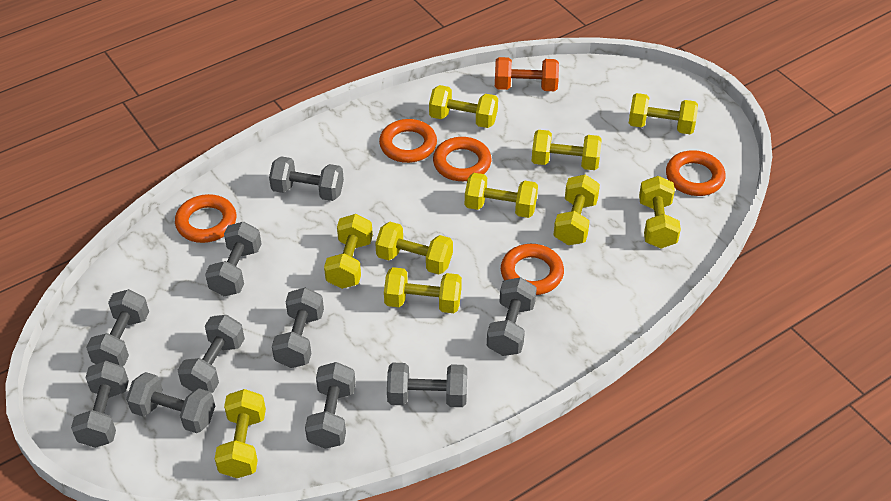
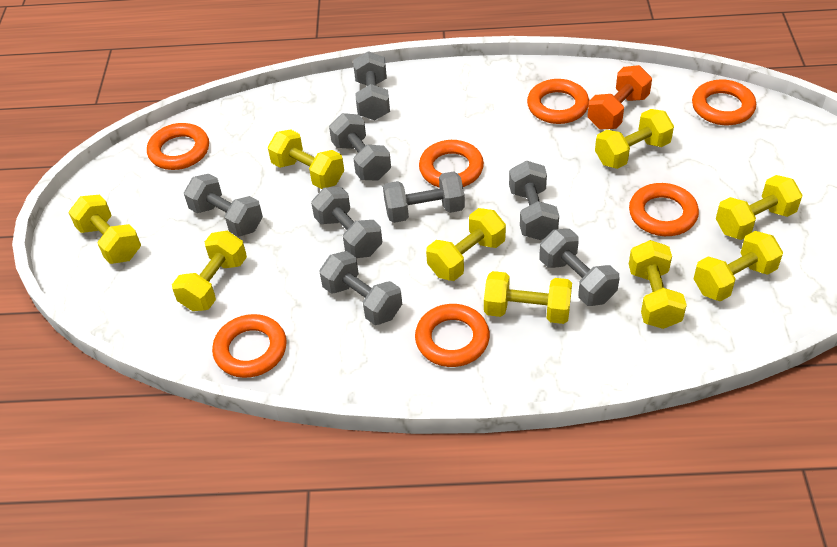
grey dumbbell: [71,361,129,448] [86,289,149,366] [126,372,215,433] [178,315,245,393] [205,222,261,296] [269,156,344,201] [272,287,324,368] [305,362,356,449] [387,363,467,407] [487,277,537,356] = 10 -> [184,174,263,237] [311,187,382,258] [319,251,402,325] [329,113,391,181] [353,51,390,120] [383,171,465,223] [509,160,559,240] [539,229,620,306] = 8
orange ring: [175,194,236,243] [379,119,437,163] [433,137,491,181] [501,244,564,295] [666,150,726,196] = 5 -> [147,123,209,170] [212,314,287,378] [415,304,490,367] [419,140,484,187] [527,79,589,124] [629,183,699,236] [692,80,756,125] = 7
yellow dumbbell: [215,389,266,478] [324,214,373,289] [375,222,453,274] [384,267,462,313] [429,85,498,128] [465,173,538,218] [532,130,602,170] [554,175,600,245] [629,93,698,134] [639,176,681,249] = 10 -> [69,195,141,264] [172,230,247,311] [268,129,344,189] [426,208,506,281] [484,271,572,324] [595,109,674,169] [629,240,687,329] [694,231,783,301] [716,175,802,240] = 9

